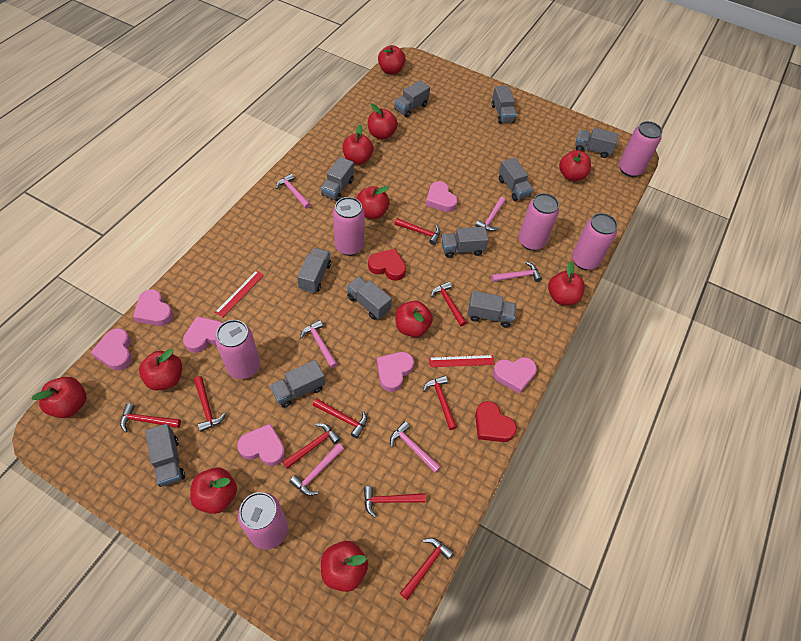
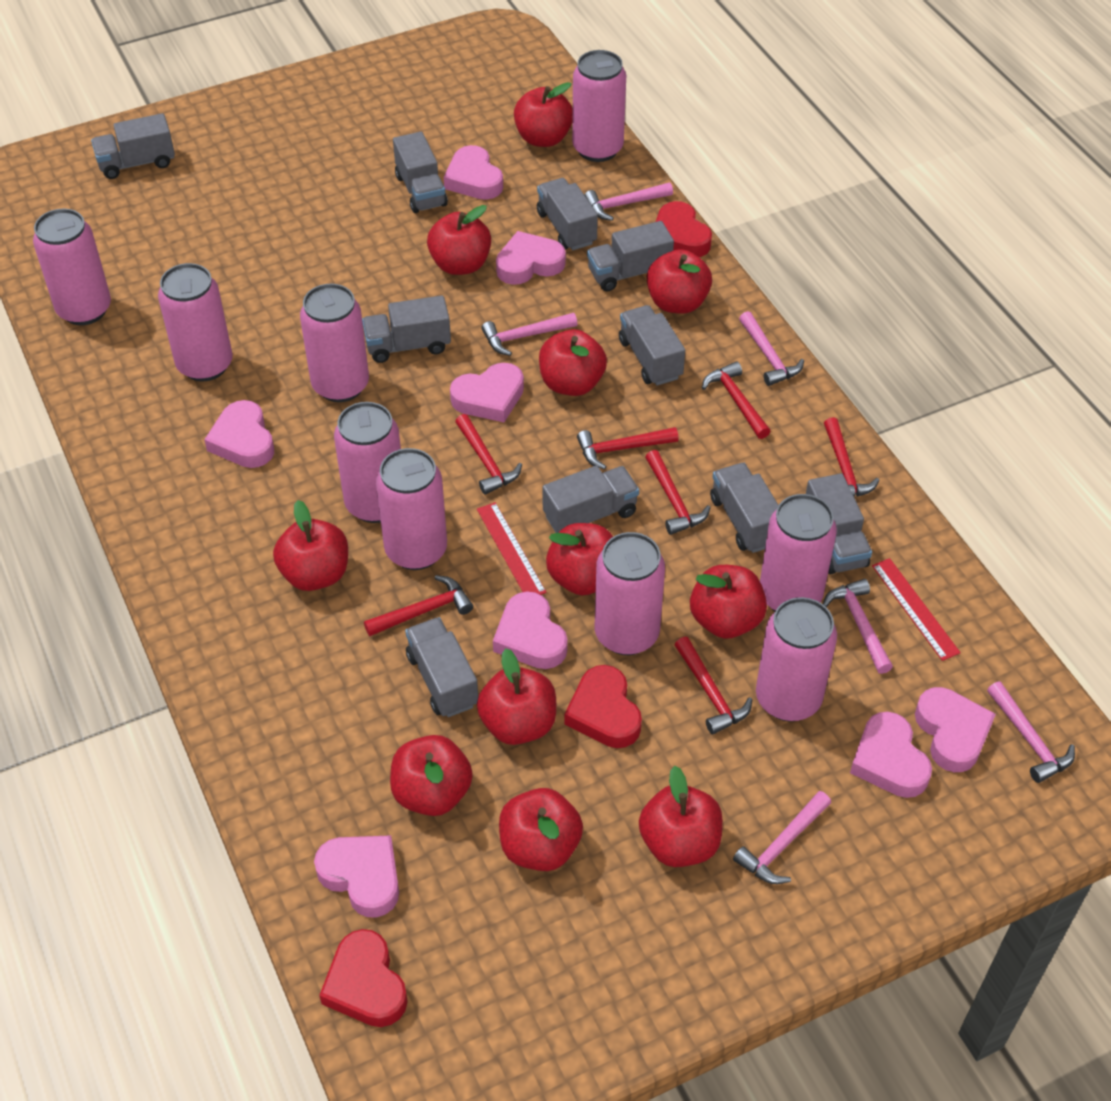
grey truck: [145,424,185,487] [270,360,325,408] [297,248,331,293] [321,157,354,201] [347,276,392,320] [394,80,430,117] [442,227,488,258] [467,291,517,327] [492,85,517,124] [499,158,533,201] [575,128,619,158] = 11 -> [91,113,175,179] [362,295,451,363] [393,132,448,213] [405,617,478,717] [537,178,598,250] [542,466,639,533] [587,221,674,291] [619,305,685,385] [710,463,779,553] [806,473,872,574] = 10
pink can: [215,320,260,379] [238,492,288,550] [333,197,364,256] [519,193,559,251] [572,213,618,270] [619,121,662,177] = 6 -> [33,209,111,325] [158,263,233,381] [300,284,369,402] [334,402,401,523] [376,448,447,570] [572,50,626,162] [594,532,665,655] [756,597,837,721] [760,494,837,611] = 9
pink heart: [91,328,132,371] [133,289,173,326] [183,316,222,353] [237,423,285,466] [377,352,414,392] [426,181,458,212] [493,357,537,394] = 7 -> [204,400,274,468] [314,835,399,918] [444,145,503,200] [450,363,524,422] [493,592,568,669] [496,231,566,285] [850,712,932,798] [915,687,996,772] = 8
red hammer: [120,403,181,432] [194,376,226,432] [283,423,341,469] [313,398,367,439] [364,486,426,517] [395,218,440,245] [400,538,454,600] [423,376,457,430] [431,282,467,327] = 9 -> [364,575,473,636] [455,414,522,495] [577,427,679,469] [645,450,711,535] [675,637,752,735] [702,361,771,439] [824,417,879,497] = 7
red heart: [368,249,406,281] [475,401,517,442] = 2 -> [319,929,408,1027] [564,665,642,748] [656,201,712,257] = 3

